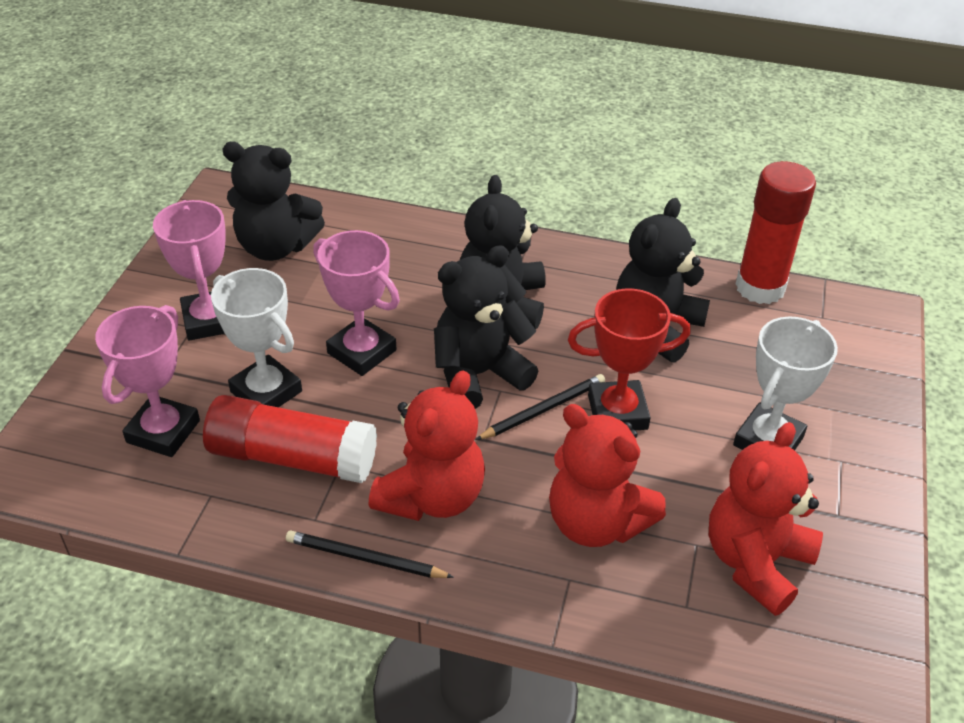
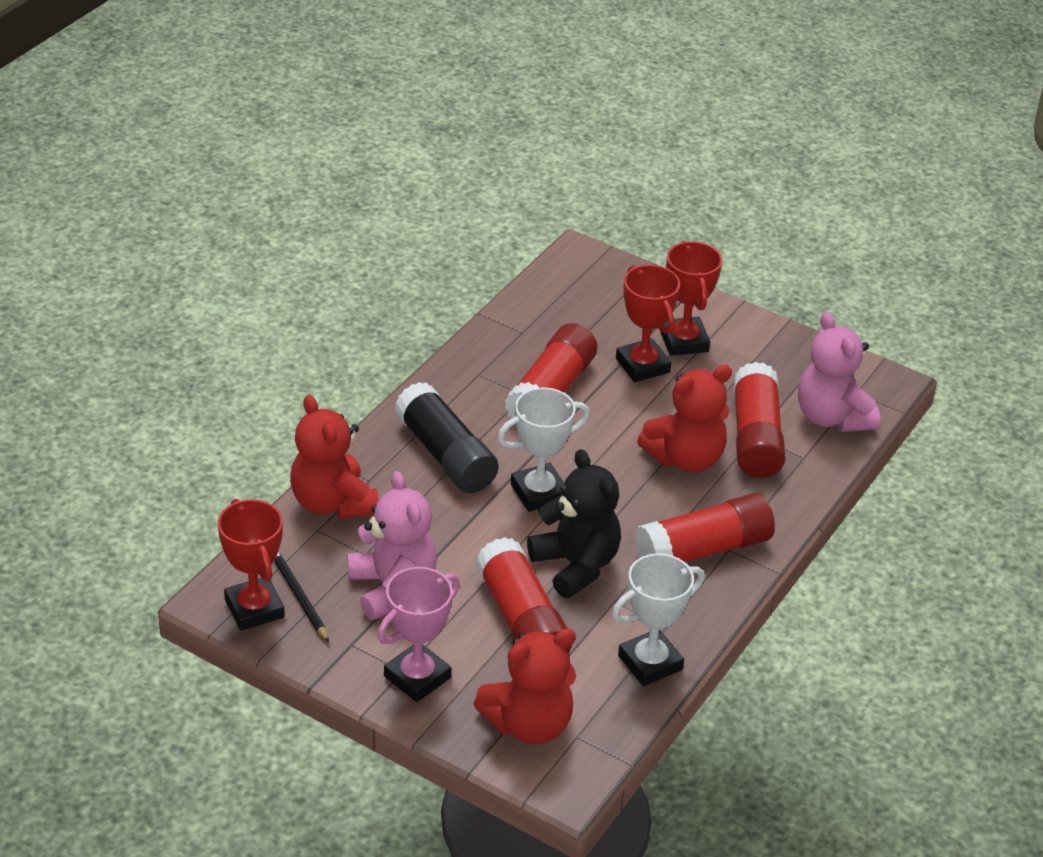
black glue stick: none = 0 -> [394,382,499,493] = 1
black pencil: [286,531,454,578] [475,374,605,440] = 2 -> [274,551,329,642] = 1
black teddy bear: [223,142,325,261] [434,246,538,409] [460,175,546,329] [616,198,710,362] = 4 -> [527,449,621,598] = 1
pink teddy bear: none = 0 -> [348,471,437,620] [798,312,880,432] = 2
pink trophy: [95,305,200,457] [153,200,226,340] [313,230,400,376] = 3 -> [377,567,460,702] = 1
red glue stick: [203,395,377,483] [736,161,816,304] = 2 -> [475,537,572,653] [505,323,597,418] [635,493,775,562] [733,362,786,478] = 4
red trophy: [568,288,691,430] = 1 -> [218,499,285,630] [616,265,680,382] [660,241,722,356] = 3

